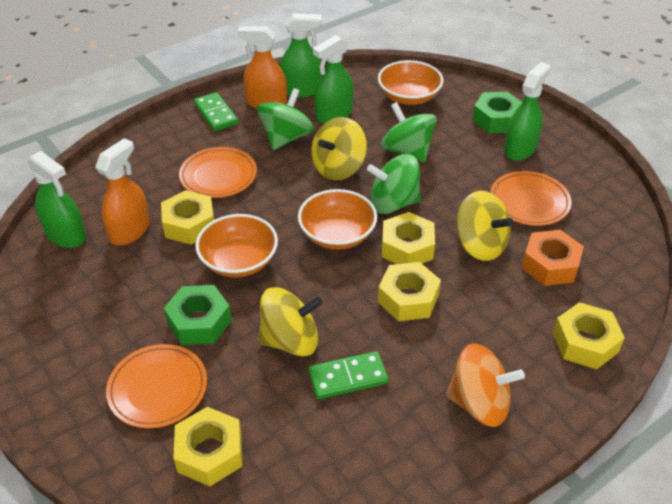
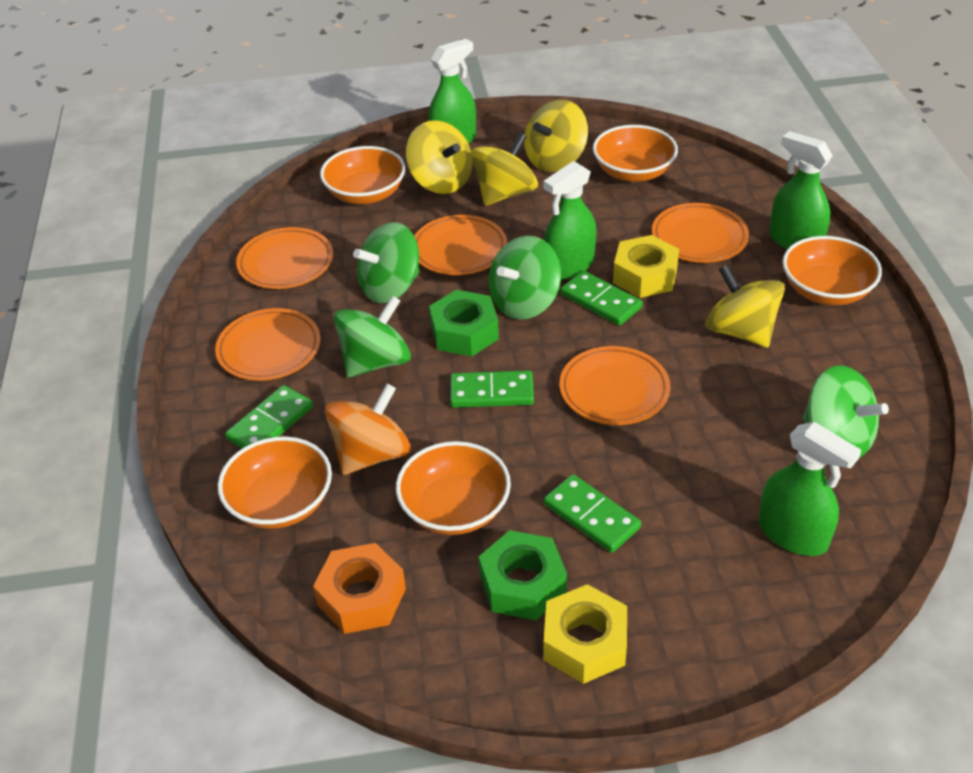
green domino: [194,92,238,131] [308,351,388,399] = 2 -> [225,385,313,448] [450,371,534,408] [544,474,641,553] [560,271,643,326] = 4
green spinning top: [257,88,314,150] [367,154,421,214] [381,102,437,162] = 3 -> [334,296,411,378] [353,222,419,303] [489,236,561,320] [803,365,889,458] = 4
orange bowl: [195,214,278,277] [298,189,377,250] [378,60,443,105] = 3 -> [218,436,332,529] [320,146,406,204] [396,441,511,535] [593,125,678,182] [782,236,882,305] = 5
orange plate: [106,344,207,429] [179,147,257,198] [490,171,572,226] = 3 -> [215,308,321,381] [236,227,333,289] [414,215,507,275] [559,346,670,425] [652,203,749,263] = 5
orange spray bottle: [95,138,150,245] [237,26,287,109] = 2 -> none = 0
yellow nut: [161,190,214,245] [173,407,242,486] [378,262,441,321] [382,212,435,264] [553,302,625,369] = 5 -> [543,584,627,684] [613,235,679,298] = 2
yellow spinning top: [258,287,323,357] [311,117,367,180] [456,191,513,261] = 3 -> [406,120,472,194] [471,132,538,206] [524,100,588,172] [705,265,785,348] = 4

